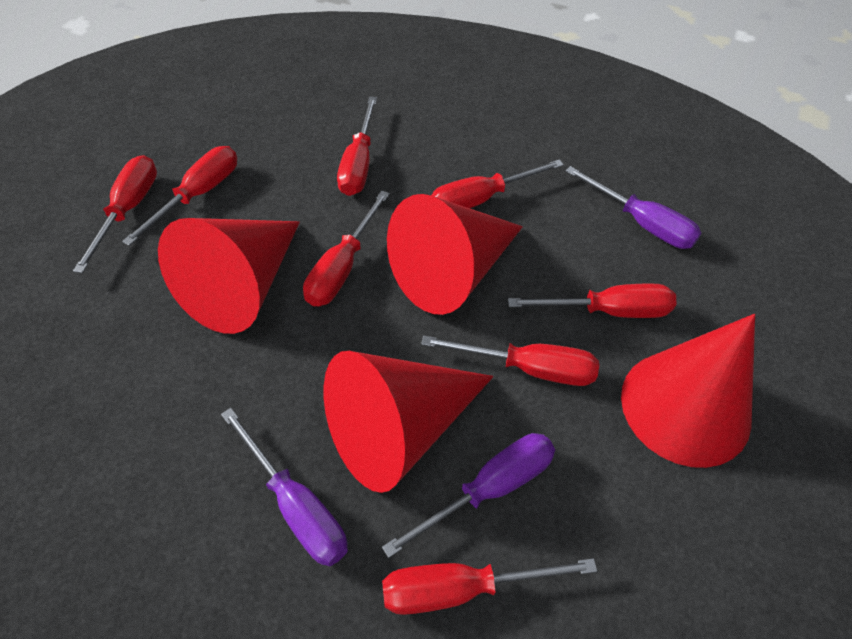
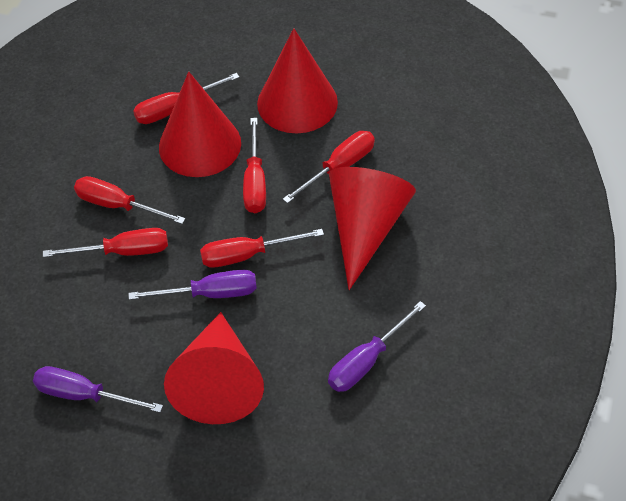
red screwdriver: [73,155,157,273] [122,146,237,246] [303,191,390,306] [337,96,377,196] [382,558,597,615] [421,335,599,386] [431,159,564,208] [508,283,677,318] = 8 -> [43,228,168,257] [74,176,186,224] [133,73,240,124] [200,229,324,268] [243,118,266,213] [283,131,375,204] = 6

